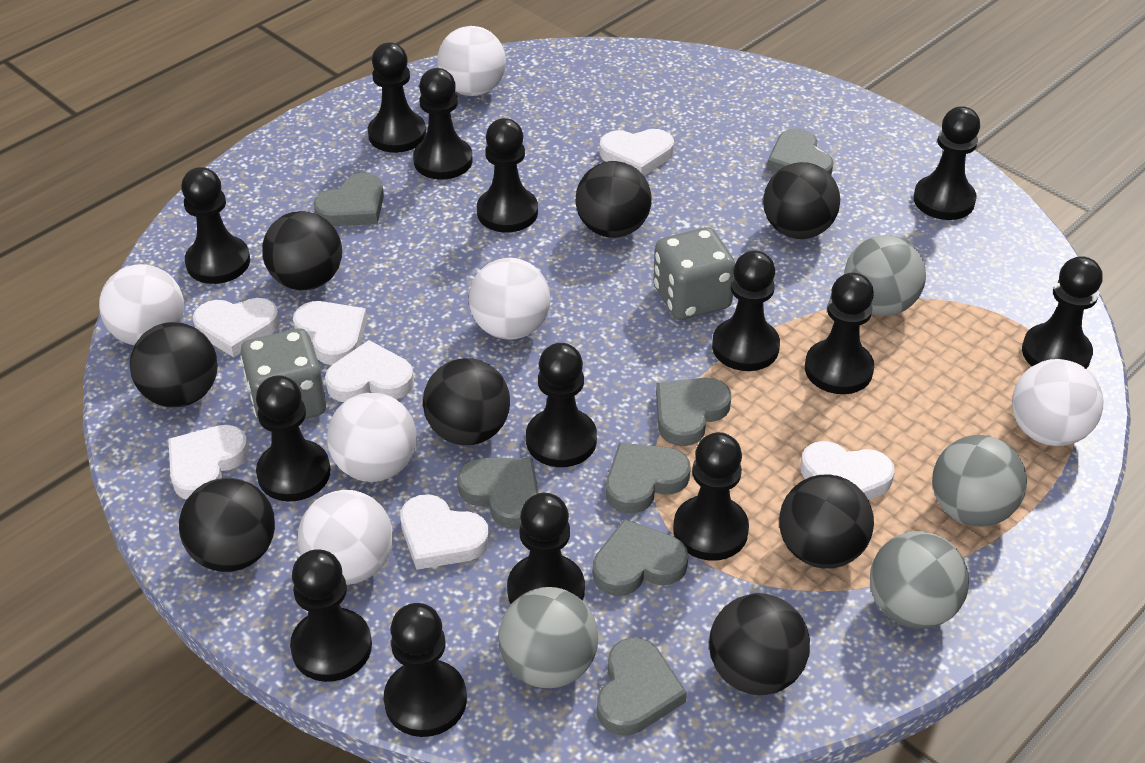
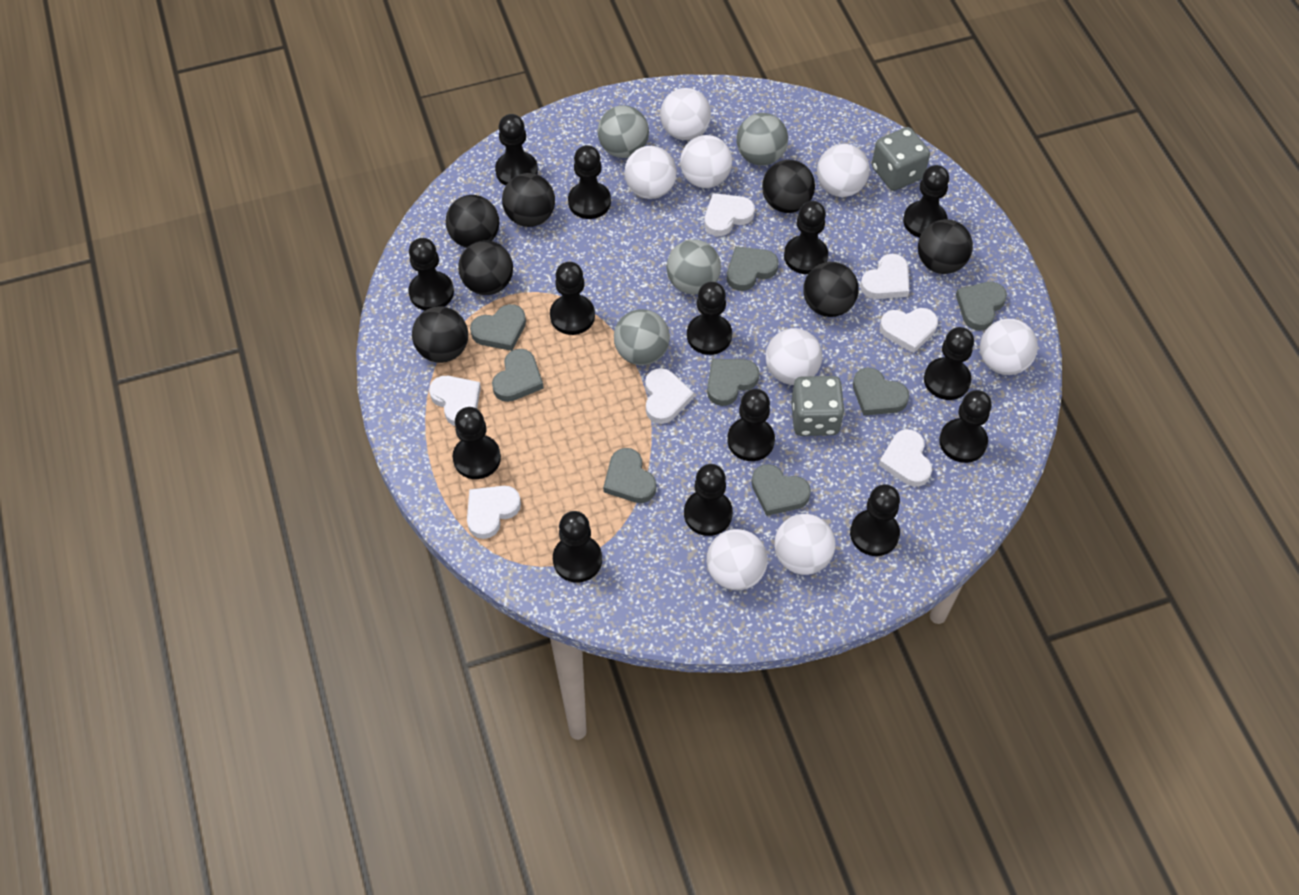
black ball: [130,322,218,407] [179,478,275,572] [262,211,342,290] [423,358,510,445] [575,161,652,238] [709,593,810,695] [763,162,840,239] [779,474,874,569] = 8 -> [412,306,468,363] [446,195,500,248] [458,240,513,295] [502,173,555,227] [762,160,815,213] [803,262,859,317] [918,219,973,274] = 7
grey heart: [313,173,384,226] [457,458,539,529] [593,519,688,596] [597,637,687,736] [606,443,691,514] [656,378,731,446] [767,128,834,175] = 7 -> [470,304,526,351] [492,349,544,402] [603,448,656,503] [707,359,759,406] [727,246,779,291] [751,464,811,516] [853,368,909,416] [956,282,1007,330] = 8
white ball: [99,264,184,345] [298,490,393,585] [327,393,417,482] [437,26,506,96] [469,258,550,340] [1012,359,1103,446] = 6 -> [624,146,677,199] [660,88,711,140] [680,135,732,188] [706,529,768,590] [766,328,822,385] [774,514,835,575] [817,144,870,197] [980,319,1038,375] = 8

